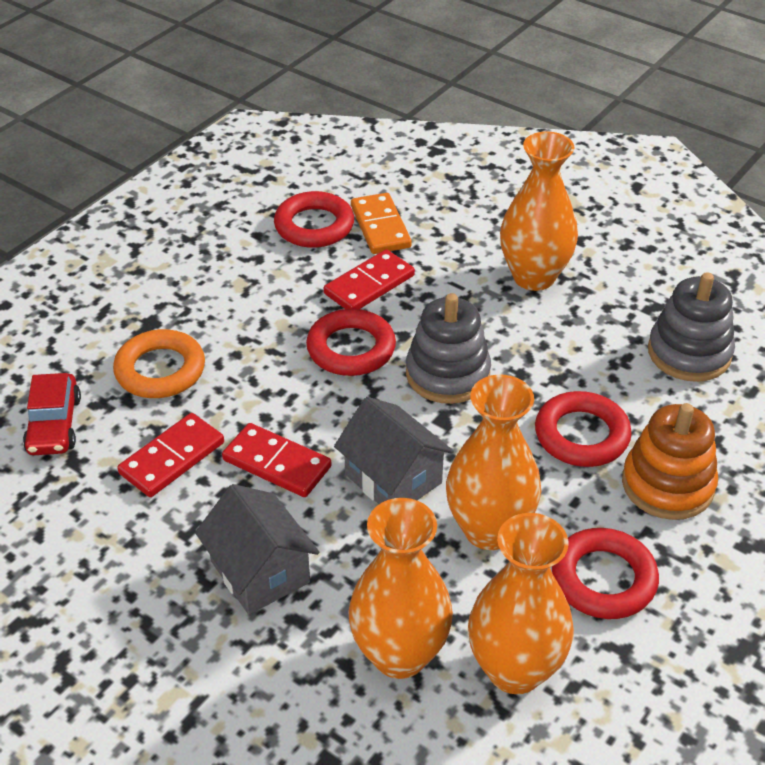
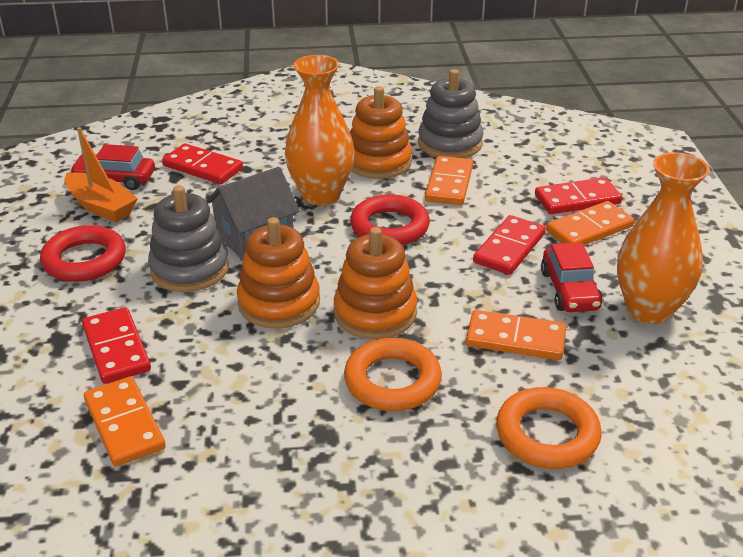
grey house: [195,484,319,615] [334,397,454,504] = 2 -> [206,167,300,260] = 1
orange boat: none = 0 -> [64,127,138,222] = 1
orange domino: [351,193,412,254] = 1 -> [84,376,166,467] [425,156,473,205] [466,310,566,360] [546,201,634,245] = 4
orange ring: [113,329,205,398] = 1 -> [344,338,442,411] [496,387,602,469] = 2
orange stacking toy: [622,403,718,520] = 1 -> [237,217,320,329] [334,227,417,340] [350,86,412,179] = 3
orange vase: [348,498,453,679] [446,375,541,550] [468,513,574,694] [500,131,578,291] = 4 -> [285,55,355,206] [617,152,710,324] = 2
red car: [23,373,81,455] = 1 -> [70,144,155,190] [541,242,602,312] = 2
red domino: [117,413,224,497] [222,423,331,497] [324,249,415,309] = 3 -> [82,307,151,384] [162,143,243,184] [473,215,546,275] [535,177,622,214] = 4
red ring: [274,191,354,248] [306,309,396,376] [535,391,632,467] [552,528,659,619] = 4 -> [40,225,126,282] [350,194,430,245] = 2

